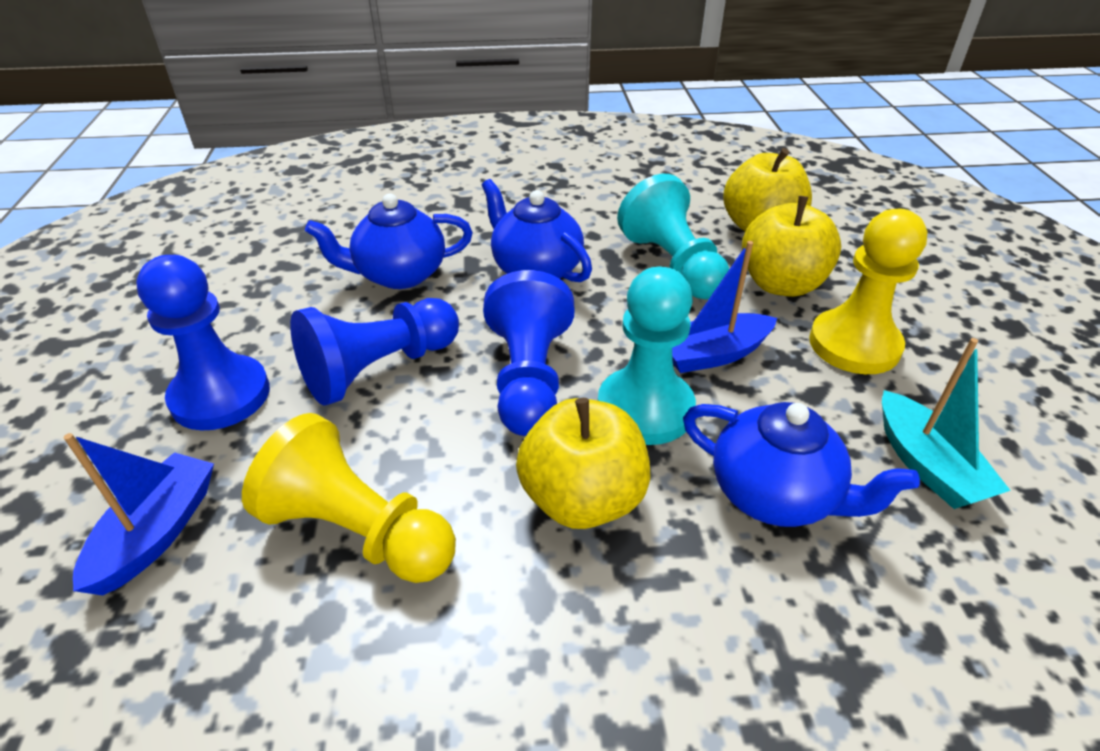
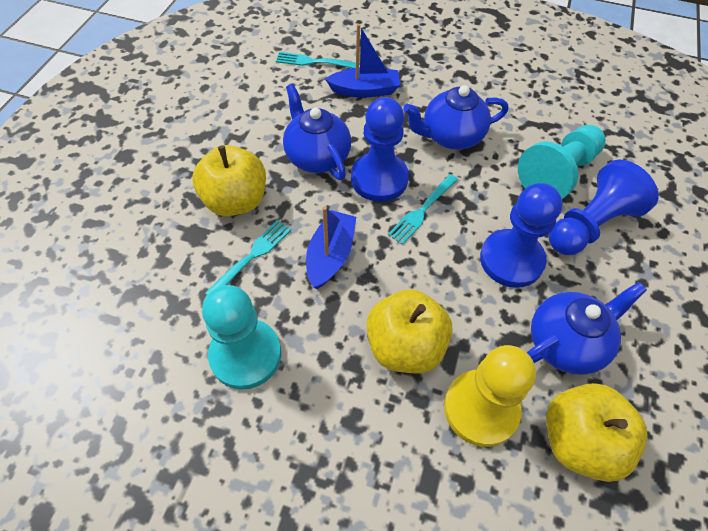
turquoise boat: [882,338,1011,509] = 1 -> none = 0
turquoise fork: none = 0 -> [205,220,291,295] [276,52,360,68] [388,174,458,245] = 3
yellow pawn: [242,413,456,583] [809,209,928,374] = 2 -> [444,345,536,447] = 1

